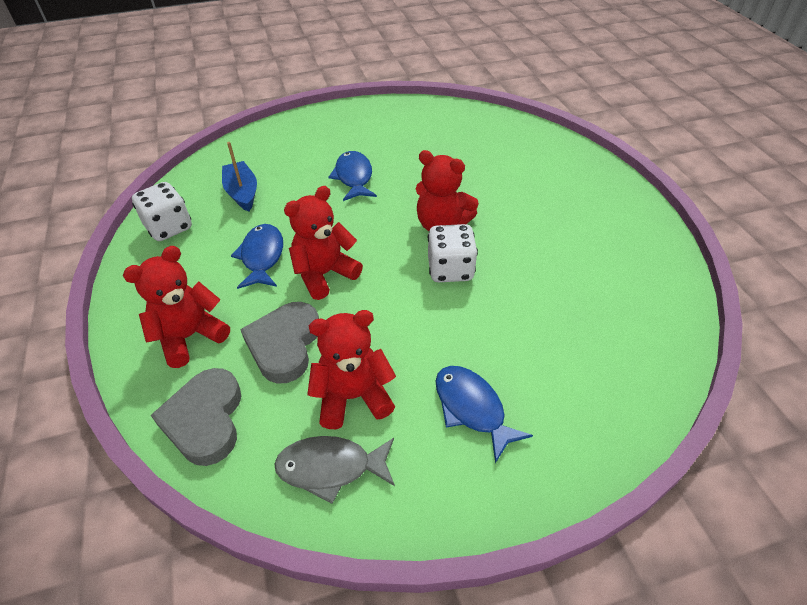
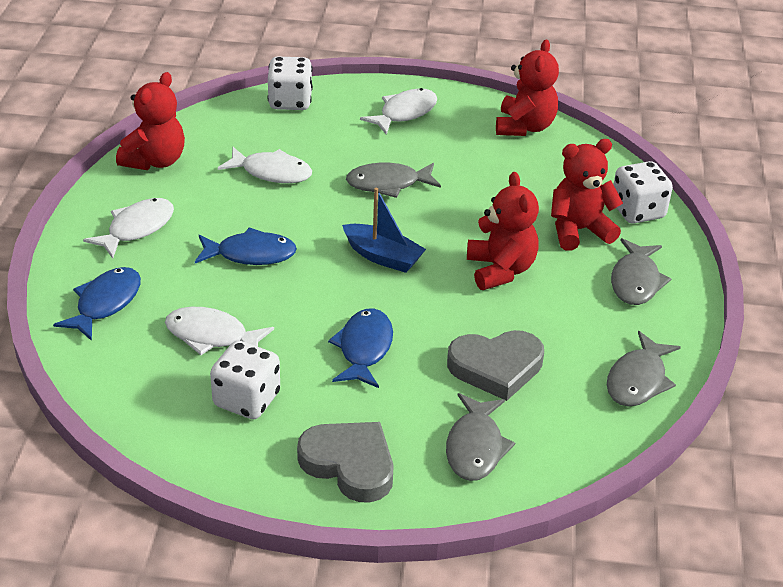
grey fish: [274,436,395,504] = 1 -> [346,163,441,198] [446,393,515,481] [607,331,681,407] [611,238,671,305] = 4
white dice: [132,182,192,241] [428,224,478,282] = 2 -> [210,341,280,419] [268,56,313,110] [613,161,673,224] = 3
white fish: none = 0 -> [83,198,174,259] [165,307,274,355] [218,147,312,183] [360,88,437,135] = 4

